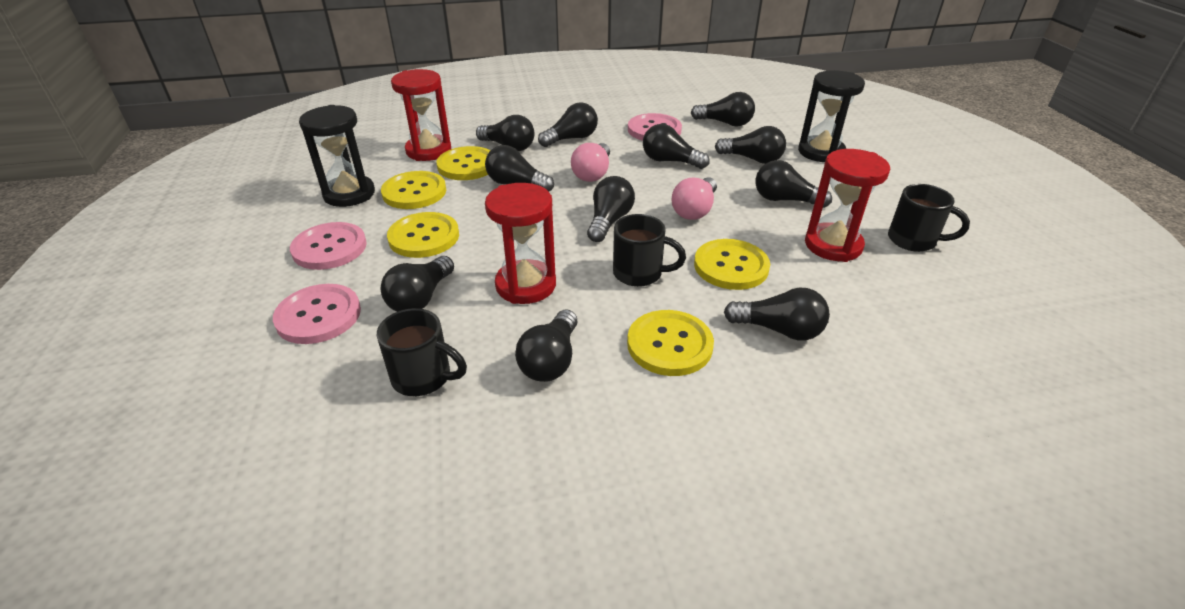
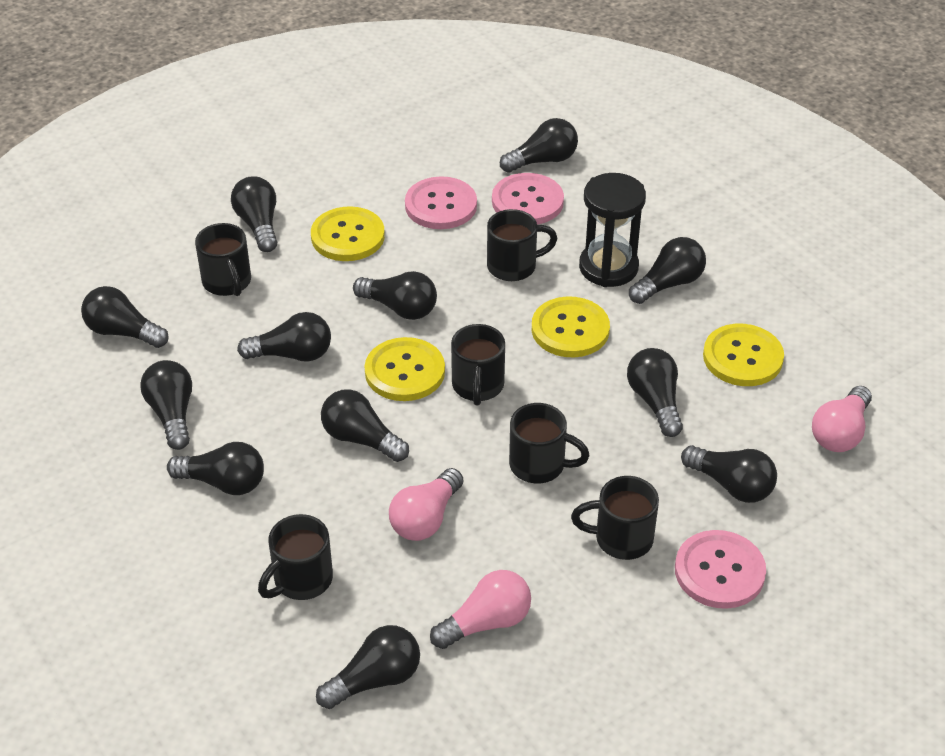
black hourglass: [299,105,375,207] [798,70,865,162] = 2 -> [579,173,646,287] = 1
black light bulb: [381,256,454,312] [476,115,535,151] [485,145,554,192] [515,310,578,382] [538,102,598,147] [587,176,635,242] [643,124,710,169] [691,92,755,127] [715,126,786,164] [724,287,830,340] [756,160,832,208] = 11 -> [81,286,169,348] [140,360,192,450] [167,442,264,495] [231,176,277,252] [237,312,331,361] [316,625,420,709] [321,389,409,462] [353,271,437,320] [500,118,578,173] [627,348,683,437] [629,237,706,304] [681,445,777,503] = 12
black mug: [377,308,467,396] [613,214,686,287] [888,184,970,252] = 3 -> [195,223,251,296] [258,514,333,600] [451,324,505,406] [487,209,558,281] [509,403,590,483] [571,476,659,560] = 6
pink light bulb: [571,143,610,182] [672,177,717,220] = 2 -> [389,468,463,541] [430,570,531,649] [812,386,872,452] = 3
red hourglass: [391,69,451,161] [485,183,556,304] [805,149,890,262] = 3 -> none = 0
yellow button: [381,171,446,209] [387,212,459,258] [437,146,491,180] [627,310,714,376] [694,239,770,290] = 5 -> [311,206,385,261] [365,337,445,401] [532,296,610,357] [703,324,784,386] = 4

